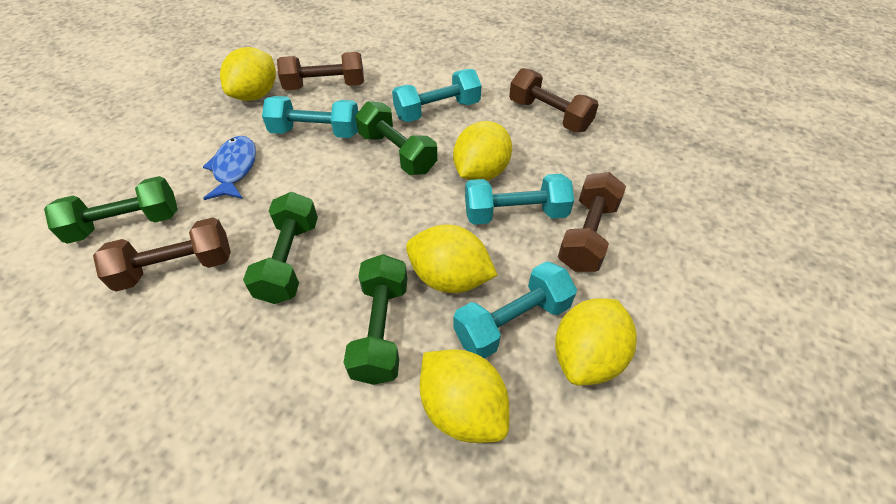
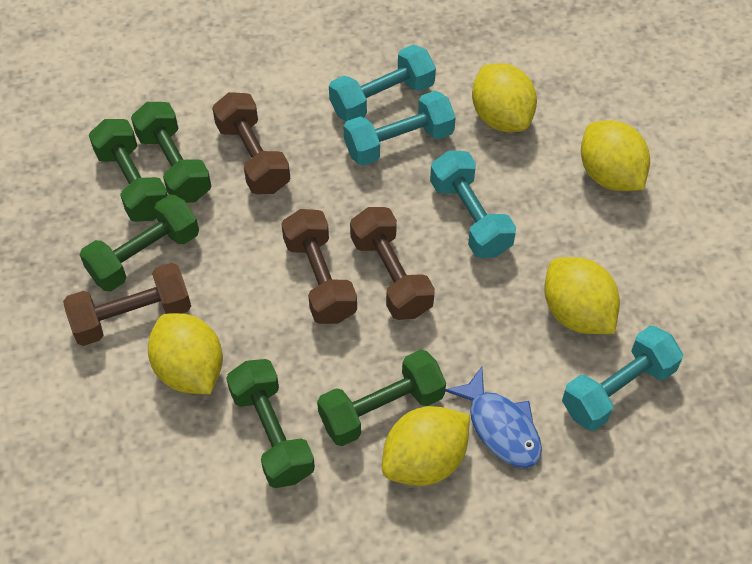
green dumbbell: [44,176,178,244] [243,192,318,304] [343,254,407,385] [355,101,437,175] = 4 -> [80,194,199,292] [89,119,168,222] [131,102,211,203] [226,359,315,488] [317,350,446,446] = 5

